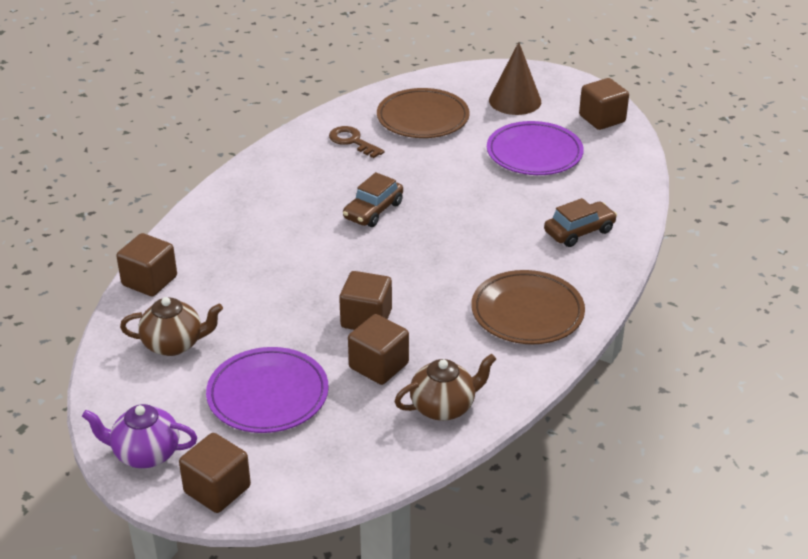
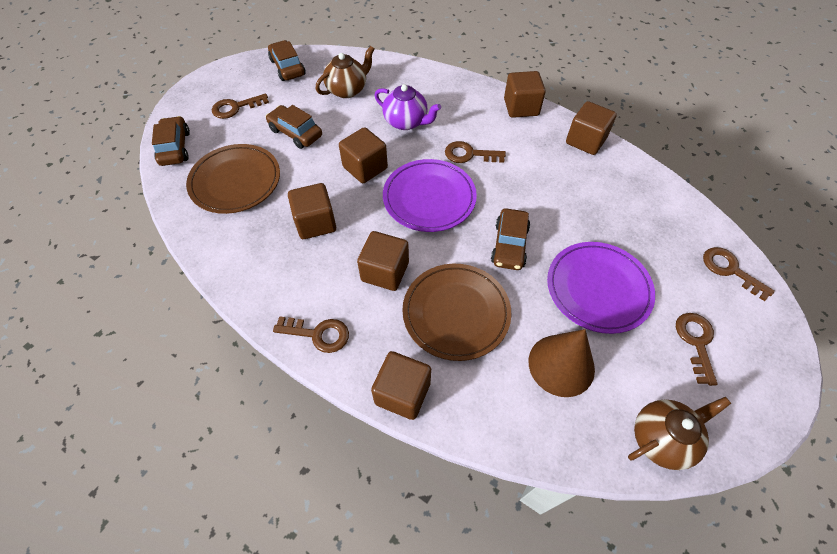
brown car: [343,172,403,227] [544,198,617,247] = 2 -> [152,116,190,166] [266,105,322,149] [268,40,305,81] [491,208,530,270] = 4
brown cube: [116,233,177,296] [179,433,251,513] [339,271,392,330] [348,314,409,385] [579,78,629,130] = 5 -> [288,183,336,239] [339,127,388,183] [357,231,409,291] [371,351,431,420] [504,71,546,118] [566,101,617,155] = 6
brown key: [329,126,385,158] = 1 -> [212,94,269,119] [273,316,349,353] [445,141,506,163] [676,313,718,386] [703,247,775,301] = 5

